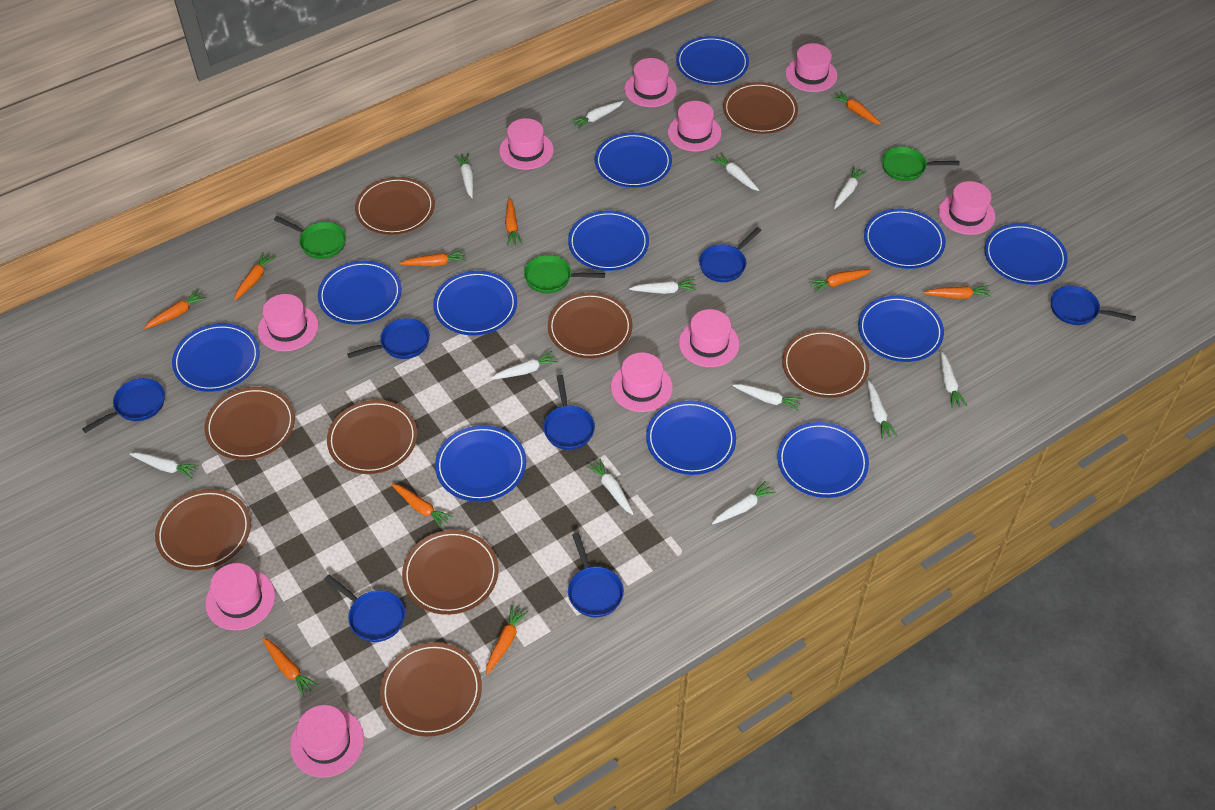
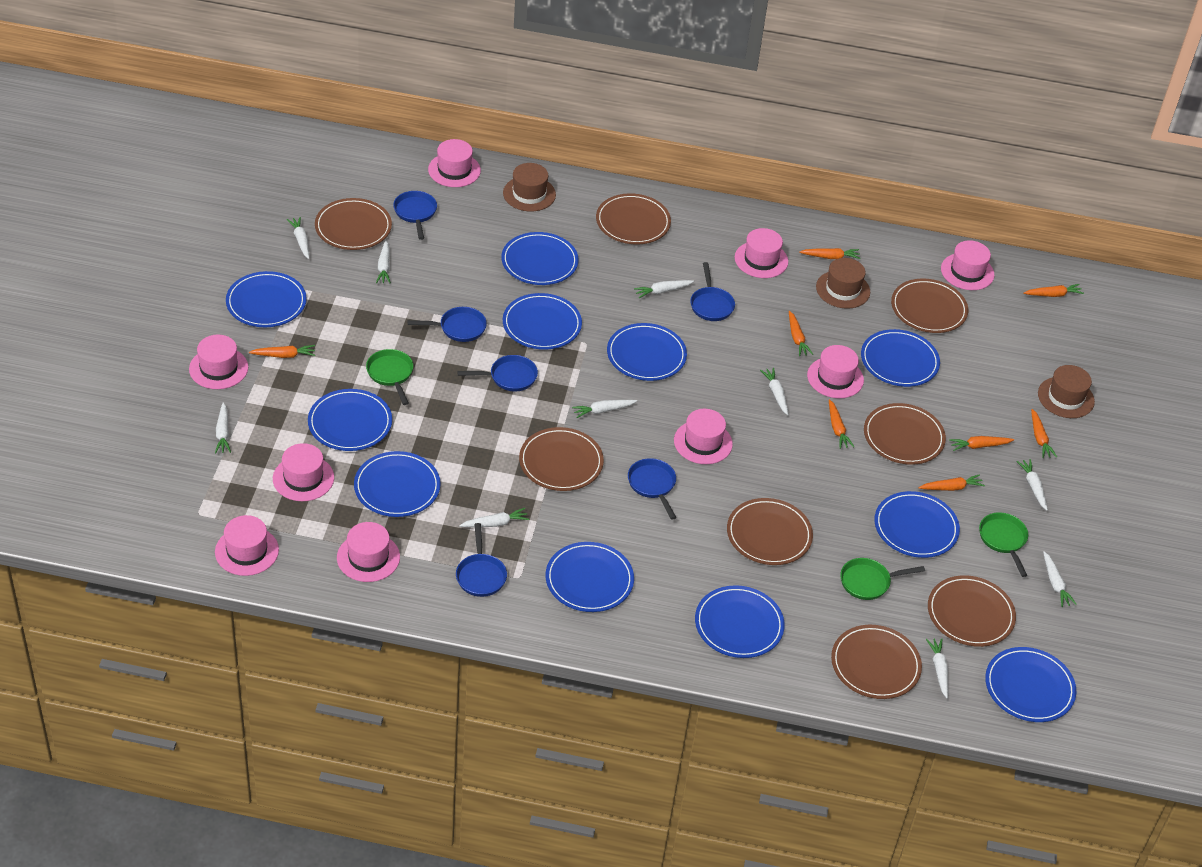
blue pan: [82,378,165,433] [324,574,405,642] [347,318,430,359] [543,375,595,450] [568,533,624,617] [699,227,762,282] [1051,286,1136,325] = 7 -> [393,191,437,240] [408,307,487,342] [456,523,507,597] [457,355,538,391] [628,458,677,520] [690,262,735,321] = 6
blue plate: [172,323,260,392] [318,261,402,325] [433,271,517,335] [435,425,526,502] [568,211,649,271] [595,133,672,188] [646,400,736,475] [676,36,749,85] [777,422,869,498] [858,296,944,362] [864,209,946,269] [984,223,1068,285] = 12 -> [226,271,307,327] [308,389,392,451] [354,451,441,517] [501,232,579,285] [503,293,582,350] [546,542,634,612] [607,323,687,381] [695,585,785,658] [861,329,940,387] [874,491,960,558] [985,647,1076,722] = 11
brown hat: none = 0 -> [503,163,556,212] [816,258,870,309] [1038,365,1095,418] = 3
brown plate: [155,489,251,571] [204,387,295,460] [327,400,417,474] [355,177,435,235] [380,642,482,737] [402,530,499,615] [548,292,633,359] [723,82,798,134] [782,329,869,398] = 9 -> [315,198,392,250] [519,427,604,491] [596,193,671,244] [727,498,813,565] [831,625,922,699] [864,403,946,465] [891,279,968,333] [928,575,1016,647] = 8
orange carrot: [144,290,207,329] [234,252,276,301] [262,638,318,697] [391,484,453,529] [400,250,466,266] [486,605,528,675] [505,198,522,245] [808,269,872,293] [831,91,881,125] [923,285,992,299] = 10 -> [249,345,315,358] [789,311,813,356] [799,248,860,259] [829,399,854,449] [918,474,985,491] [949,436,1014,451] [1023,284,1084,297] [1031,409,1057,458] = 8
pink hat: [205,563,275,630] [258,294,318,351] [290,705,364,778] [499,118,554,170] [611,352,673,412] [624,58,677,107] [668,101,722,151] [679,309,739,367] [785,43,837,92] [938,181,995,235] = 10 -> [189,335,248,389] [215,515,279,576] [273,443,334,501] [337,522,400,582] [428,139,481,187] [674,409,733,464] [735,228,788,278] [807,345,864,398] [941,240,995,290] = 9
white carrot: [129,452,199,479] [455,153,473,198] [490,351,558,380] [571,101,624,130] [586,458,634,515] [629,279,696,294] [711,153,759,191] [712,481,776,524] [733,384,803,411] [834,166,867,209] [867,380,898,439] [940,351,967,408] = 12 -> [215,402,231,453] [287,217,309,259] [376,240,391,283] [459,508,529,527] [572,400,637,418] [634,280,694,298] [760,368,789,416] [926,638,948,699] [1016,459,1048,511] [1043,551,1077,607] = 10

